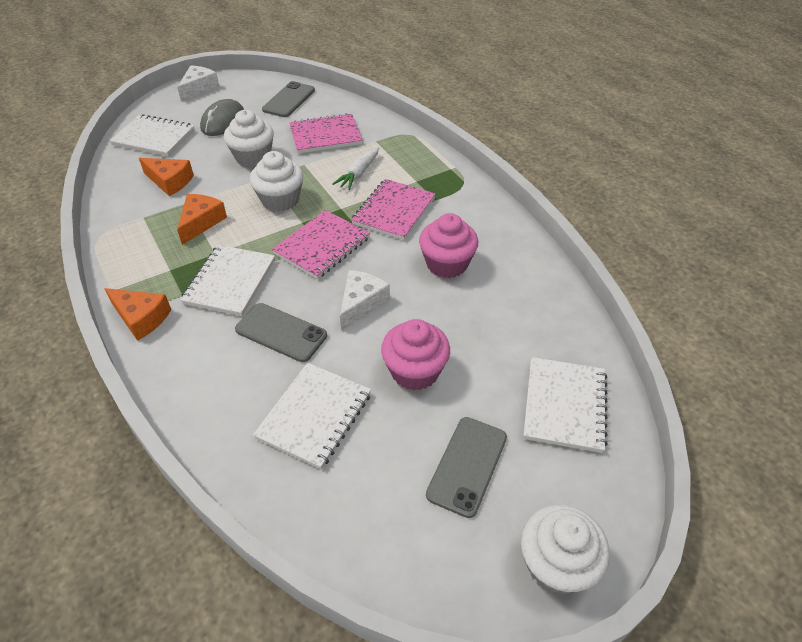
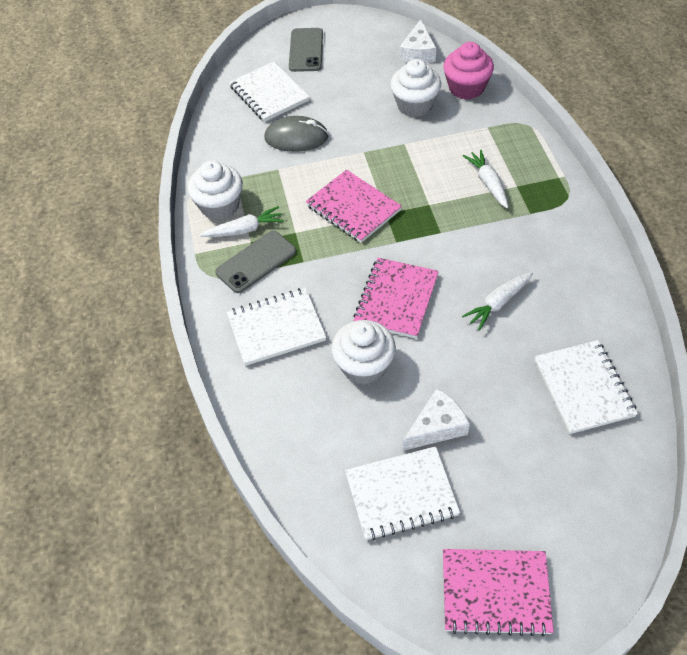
grey phone: [235,303,327,362] [262,81,315,117] [426,417,507,518] = 3 -> [215,231,296,293] [289,28,323,72] = 2
orange cheese: [104,288,171,341] [139,158,194,196] [177,194,227,245] = 3 -> none = 0
pink cupcake: [381,319,450,390] [419,213,478,278] = 2 -> [443,42,494,100] = 1
white carrot: [333,147,379,190] = 1 -> [200,206,284,237] [462,272,533,330] [463,150,508,208] = 3

